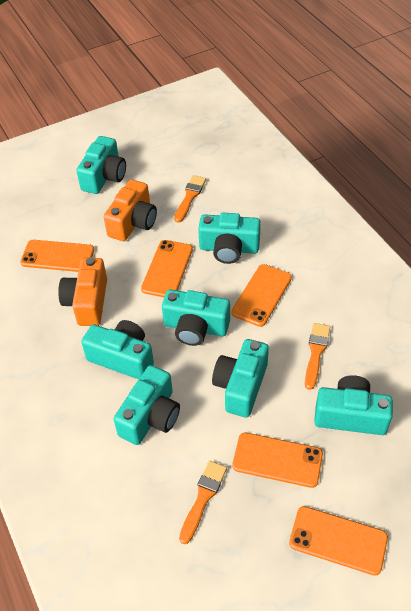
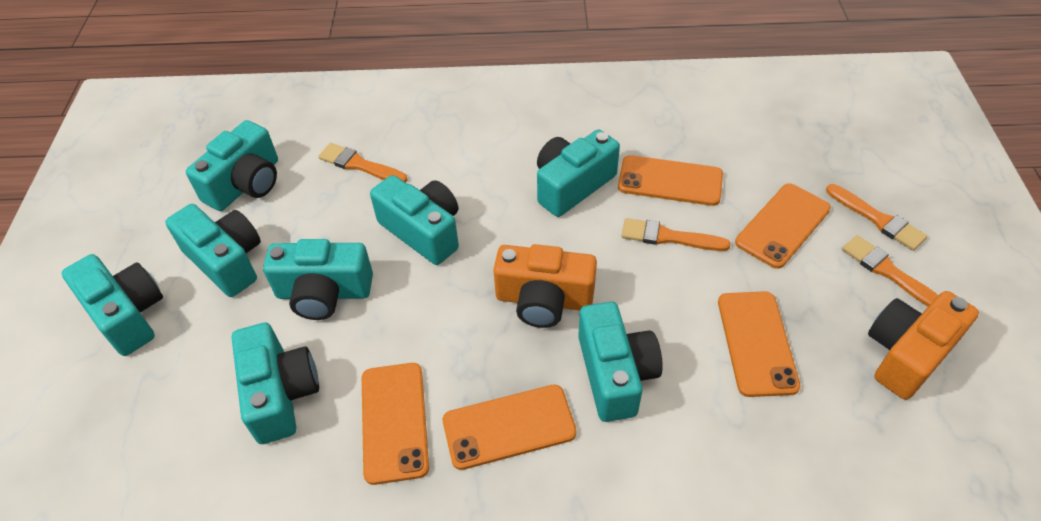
orange brush: [174,175,206,223] [179,461,227,544] [305,323,330,390] = 3 -> [318,143,408,183] [621,218,731,251] [826,184,927,251] [842,235,938,307] = 4
turquoise camera: [76,136,126,194] [81,320,154,379] [114,365,180,445] [162,290,230,346] [198,213,261,264] [212,339,269,417] [314,375,393,435] = 7 -> [62,254,163,356] [165,204,261,297] [186,120,278,211] [232,323,319,444] [263,239,373,320] [370,175,459,265] [537,130,620,217] [578,302,663,422] = 8

